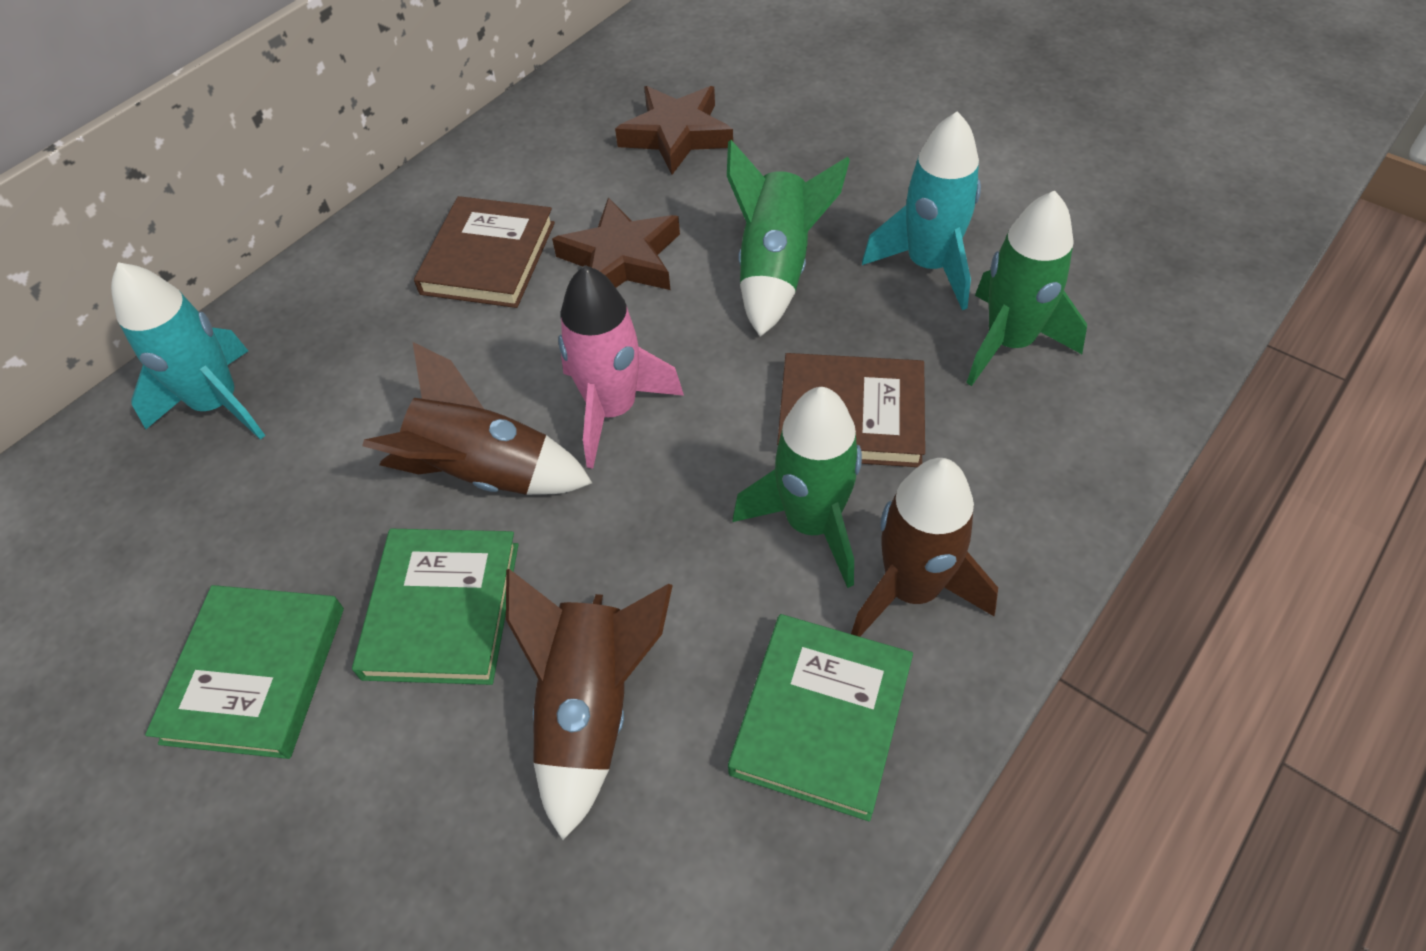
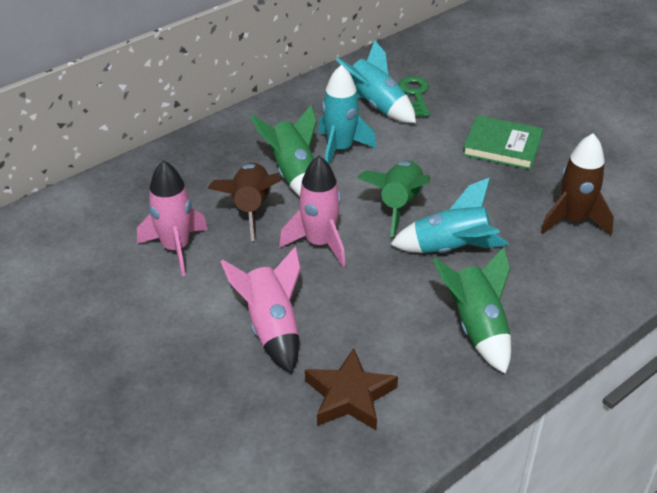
brown book: [414,196,555,308] [777,353,925,467] = 2 -> none = 0
brown rocket: [362,342,592,495] [506,569,673,840] [851,458,998,637] = 3 -> [208,163,281,241] [541,133,614,235] = 2
brown star: [552,197,680,290] [615,86,733,175] = 2 -> [305,348,398,430] = 1
green book: [145,585,344,759] [352,529,518,685] [728,614,913,821] = 3 -> [462,115,543,170] = 1
green key: none = 0 -> [398,76,430,117] = 1
pink rocket: [558,265,684,469] = 1 -> [137,160,208,276] [220,246,301,374] [279,156,346,267] = 3
turquoise rocket: [111,262,265,440] [862,111,981,310] = 2 -> [318,65,377,165] [336,40,416,123] [390,177,508,253] = 3

